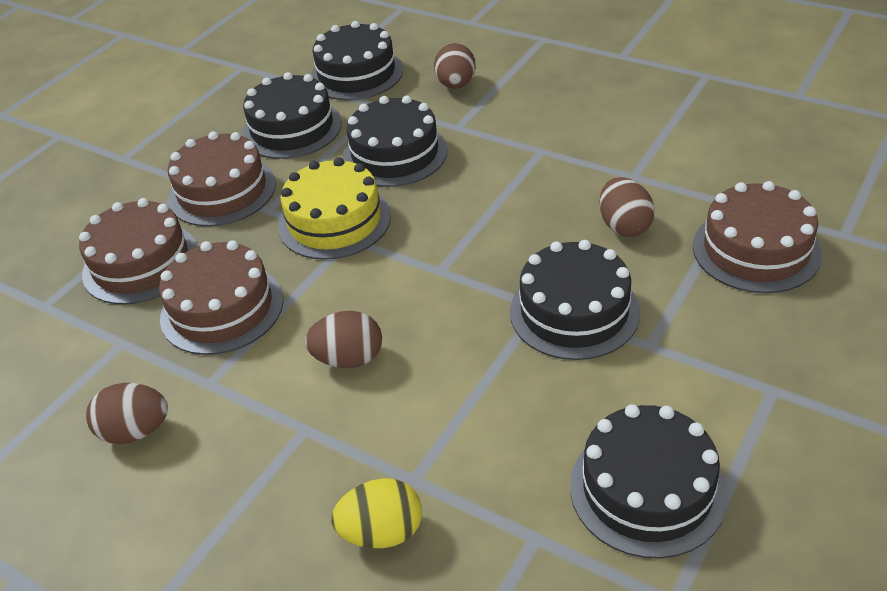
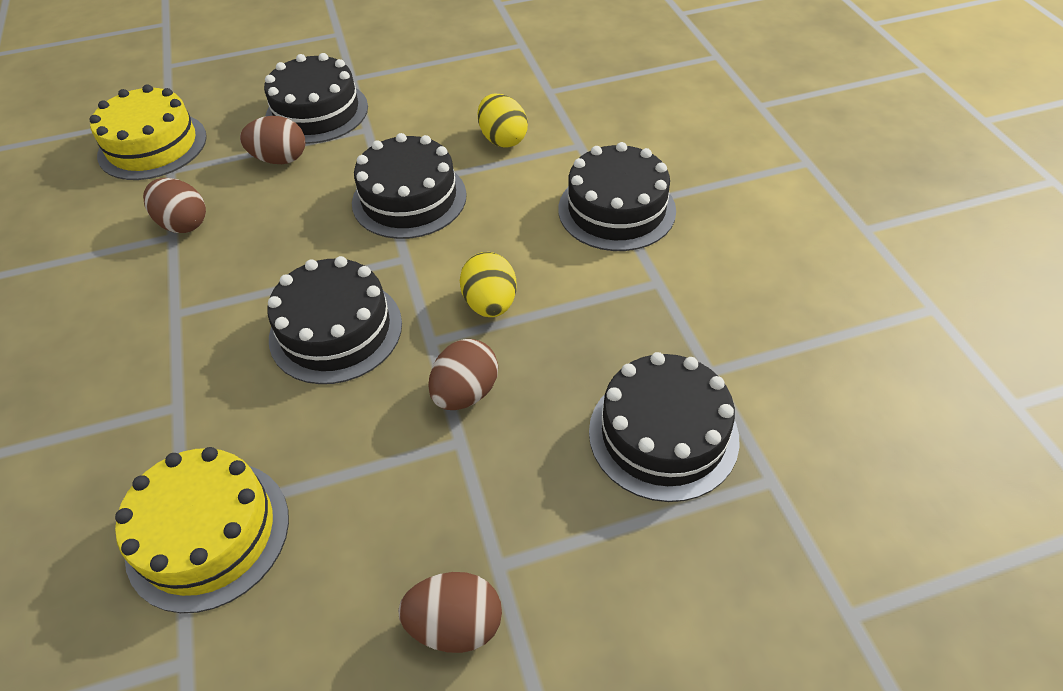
brown cake: [79,198,198,305] [159,240,284,355] [168,131,276,226] [693,181,822,293] = 4 -> none = 0
yellow cake: [278,157,391,260] = 1 -> [89,84,207,180] [115,447,289,613] = 2
yellow egg: [331,478,422,548] = 1 -> [460,252,517,317] [478,93,528,148] = 2

